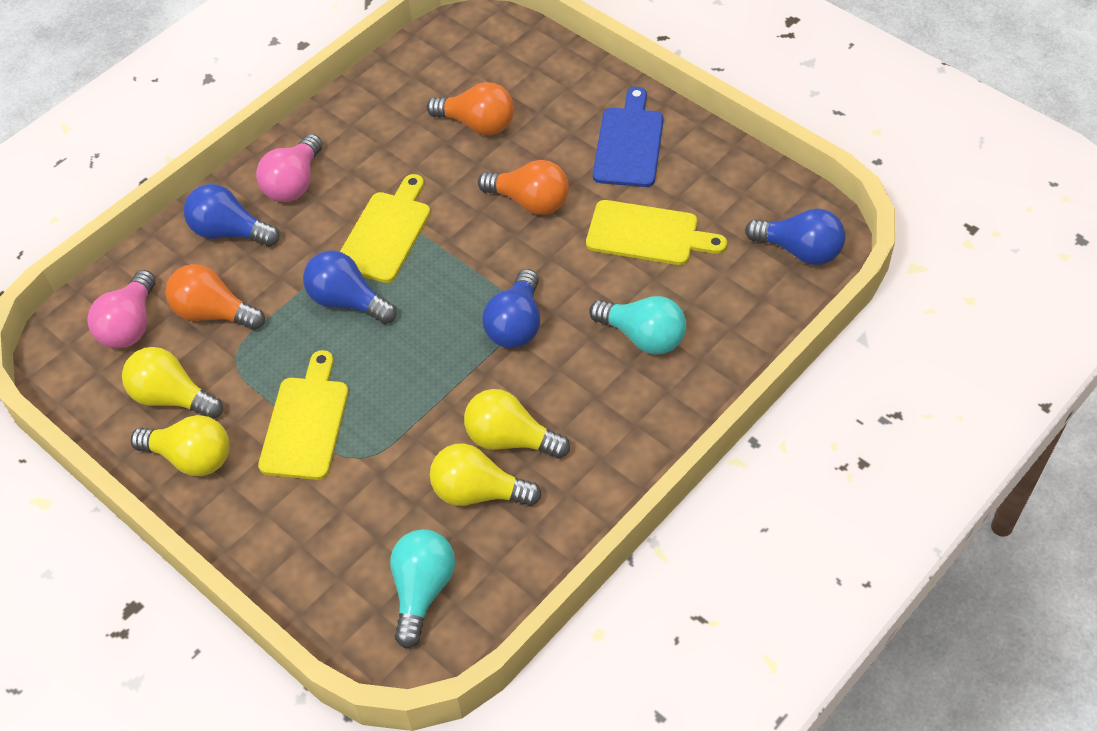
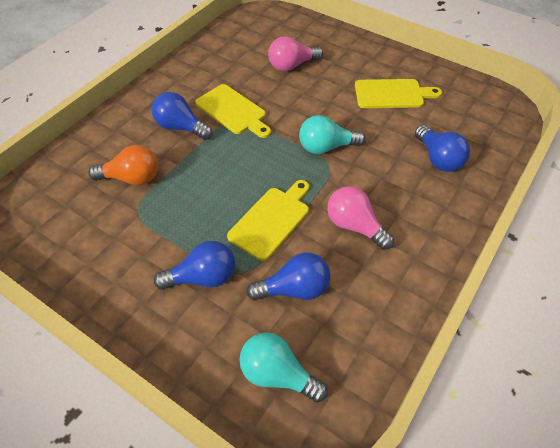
blue cutting board: [593,87,664,187] = 1 -> none = 0
orange light bulb: [166,264,265,330] [427,82,514,135] [478,160,569,215] = 3 -> [88,145,158,185] = 1
yellow light bulb: [122,347,223,419] [131,415,230,476] [430,443,542,506] [464,389,570,458] = 4 -> none = 0

